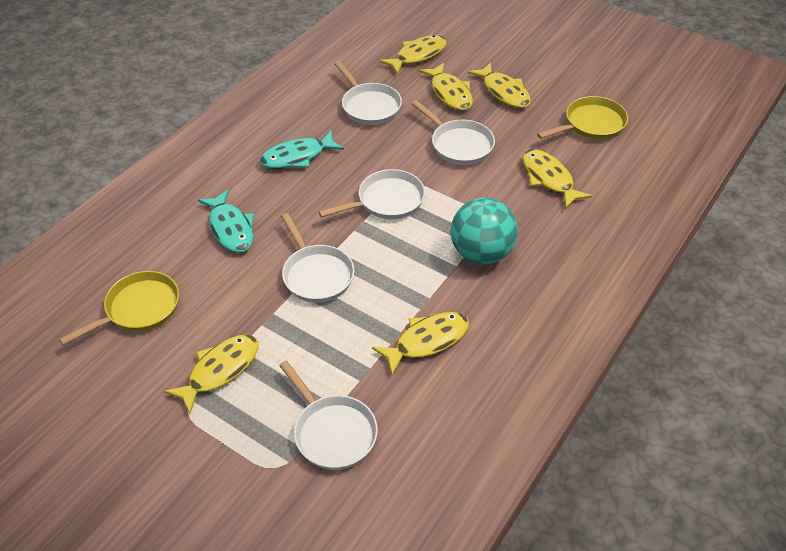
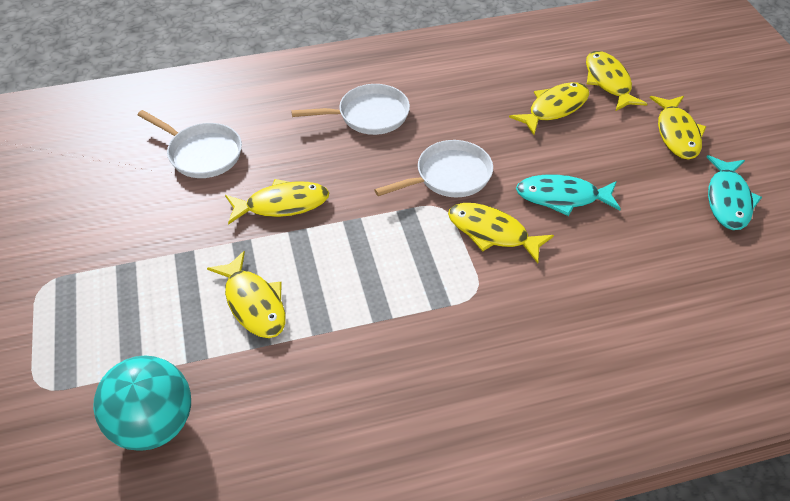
white pan: [279,361,378,470] [281,213,354,303] [319,169,425,219] [334,61,402,125] [411,100,495,165] = 5 -> [138,110,242,178] [291,84,410,135] [374,140,493,197] = 3
yellow pan: [59,271,179,345] [537,96,628,140] = 2 -> none = 0

